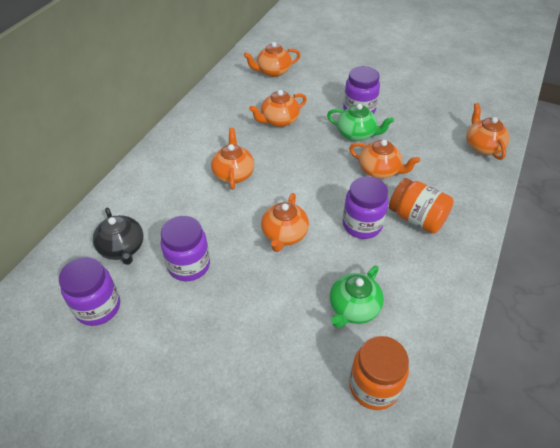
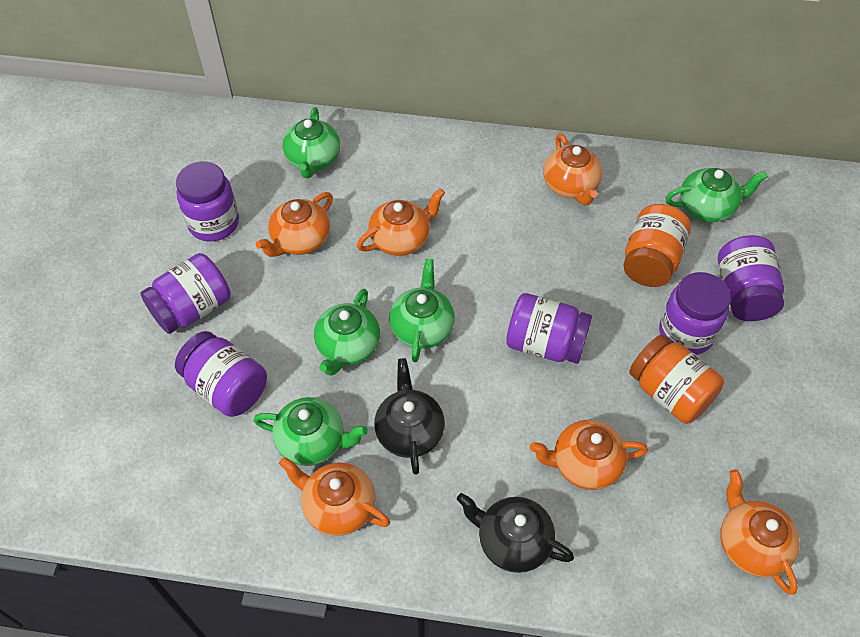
black teapot: [93,208,143,265] = 1 -> [374,358,445,475] [457,493,574,573] = 2
green teapot: [327,104,394,141] [330,265,384,328] = 2 -> [253,397,368,466] [283,107,340,178] [314,289,380,376] [389,258,455,362] [666,168,768,222] = 5
purple jar: [59,257,120,326] [160,216,210,281] [343,66,380,114] [343,176,389,239] = 4 -> [141,253,231,334] [175,331,267,417] [176,161,239,241] [506,293,592,364] [659,272,731,355] [718,235,784,321] = 6

